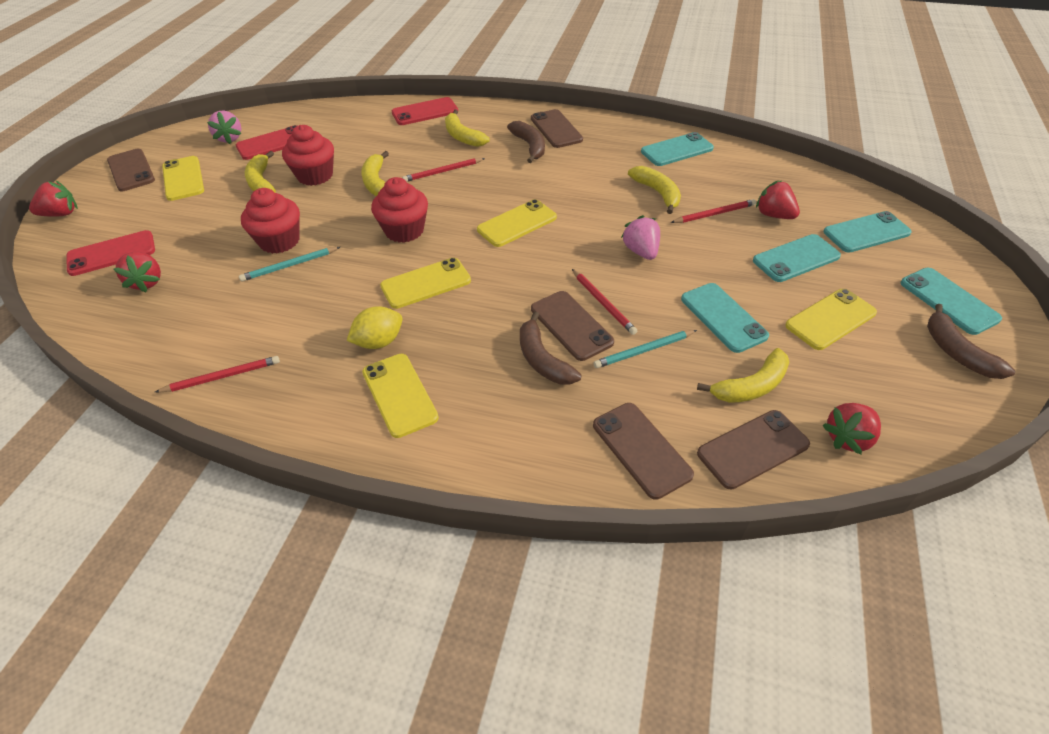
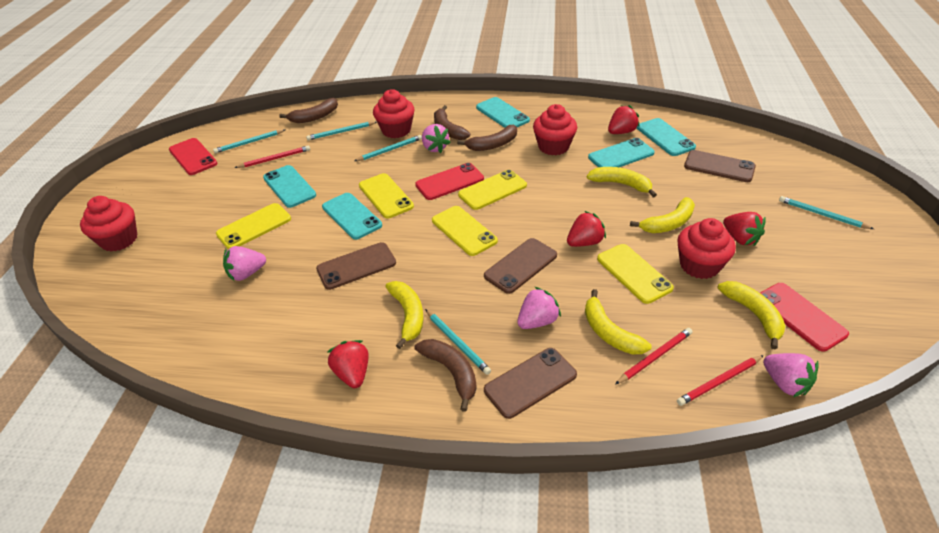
brown banana: [507,121,545,163] [520,311,582,385] [927,304,1015,379] = 3 -> [279,98,338,123] [415,339,477,412] [434,105,470,140] [457,125,517,151] = 4
brown phone: [107,149,155,191] [531,109,583,148] [531,291,614,361] [593,403,694,500] [697,410,810,489] = 5 -> [316,242,396,290] [484,238,557,294] [484,348,577,419] [684,150,756,182] = 4
pink strawberry: [207,111,242,144] [621,215,660,260] = 2 -> [223,246,266,281] [422,124,451,153] [517,287,561,329] [763,353,819,397] = 4
red cupcake: [241,188,300,254] [282,125,334,186] [371,177,428,243] = 3 -> [80,196,137,251] [373,89,415,138] [533,104,577,155] [677,218,736,279] = 4
red pencil: [155,356,280,392] [402,158,485,182] [572,269,637,335] [670,199,756,223] = 4 -> [234,146,310,168] [615,328,693,384] [677,355,764,406] = 3
turquoise pencil: [239,247,340,282] [593,330,697,368] = 2 -> [213,130,285,153] [306,121,377,141] [354,135,422,161] [425,309,491,375] [779,196,874,229] = 5
yellow lemon: [347,306,402,349] = 1 -> none = 0

